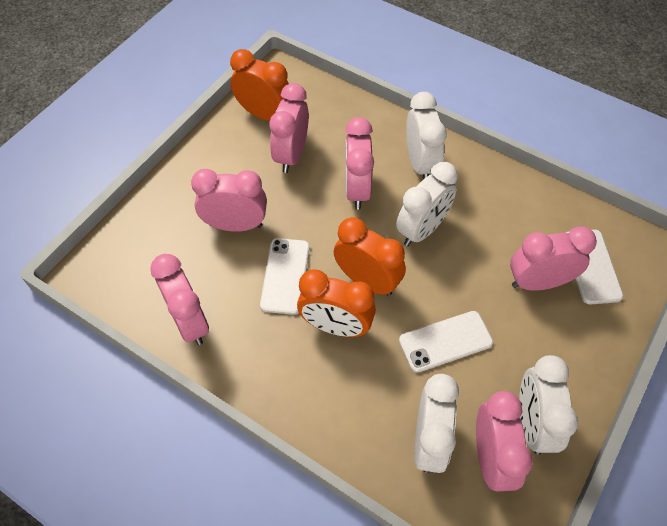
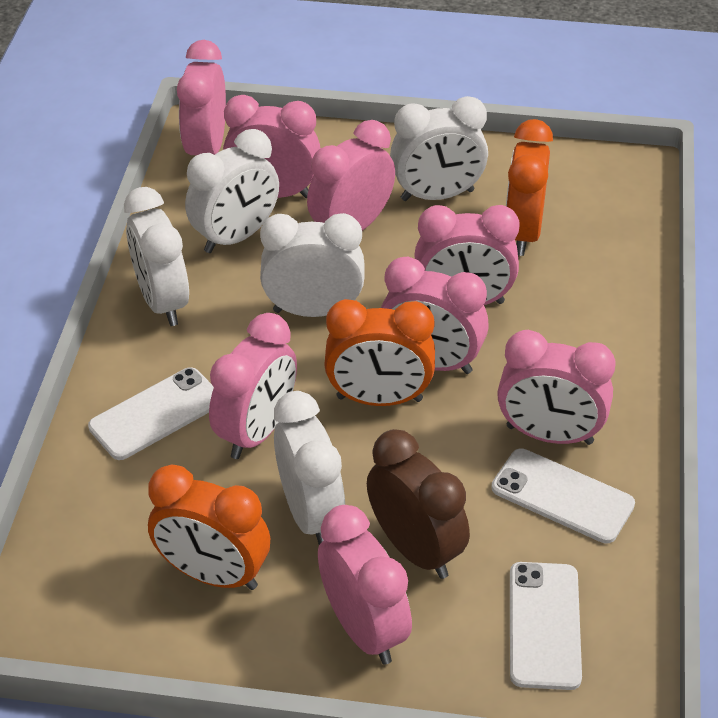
brown clock: none = 0 -> [367,429,470,579] = 1
pink clock: [150,254,209,345] [191,169,267,232] [269,83,309,173] [345,117,374,209] [476,391,533,492] [510,227,597,291] = 6 -> [177,40,226,155] [209,313,297,459] [223,95,321,198] [307,120,395,231] [318,505,412,665] [381,257,489,374] [415,205,520,305] [497,330,615,445] = 8
white clock: [396,162,458,246] [406,92,447,180] [414,374,459,473] [519,355,579,455] = 4 -> [124,187,189,326] [185,129,279,253] [260,213,365,317] [274,391,345,545] [390,96,488,201] = 5

